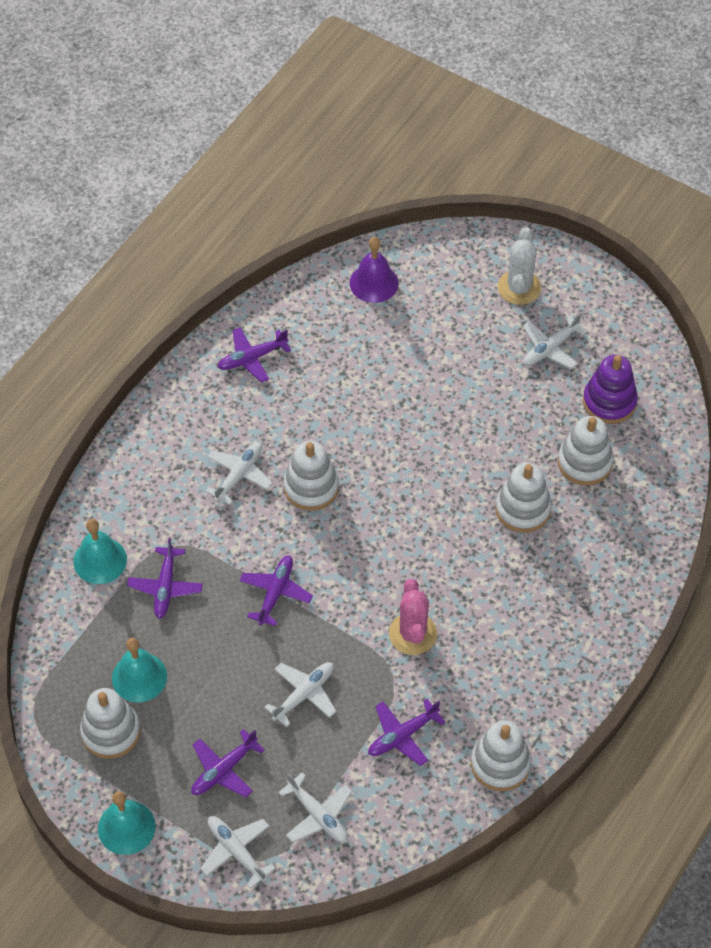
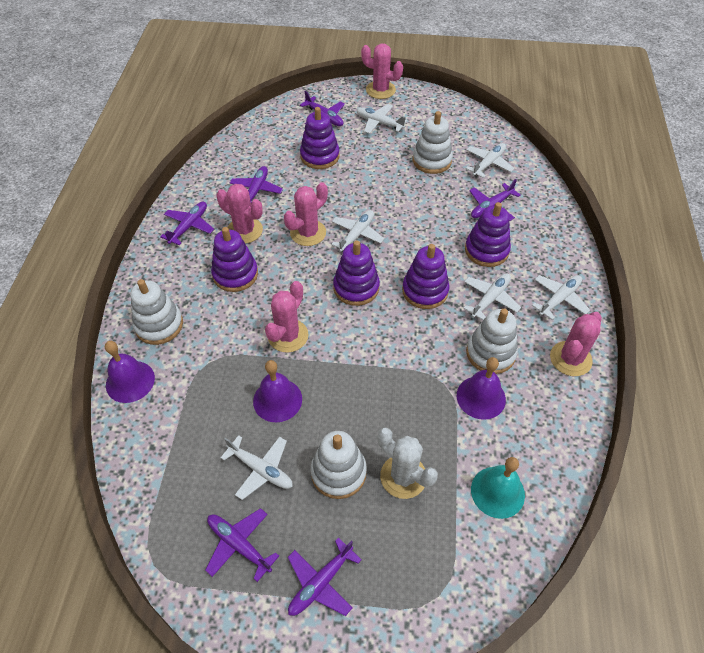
pink cactus: [389,579,437,655] = 1 -> [216,184,263,244] [265,281,308,353] [284,182,328,246] [361,44,403,99] [550,312,602,376] = 5
purple bell: [350,237,399,303] = 1 -> [105,341,155,403] [253,360,302,422] [457,357,506,420] = 3
purple plane: [127,538,203,619] [191,729,265,798] [217,327,291,383] [239,555,313,626] [368,699,445,766] = 5 -> [160,202,214,245] [205,508,279,582] [229,166,283,202] [288,537,362,616] [300,91,345,126] [469,179,521,221] = 6
purple stacking toy: [583,355,638,424] = 1 -> [211,227,258,292] [300,107,340,169] [333,240,380,306] [402,244,450,309] [465,202,511,267] = 5
turquoise bell: [74,519,127,584] [98,791,156,855] [112,638,167,703] = 3 -> [471,457,525,519] = 1
white plane: [200,816,276,889] [206,442,273,505] [264,662,336,727] [278,773,352,843] [523,313,587,369] = 5 -> [220,435,293,500] [331,210,384,252] [357,104,408,134] [463,273,521,320] [466,143,514,178] [532,275,590,320] = 6
white stacking toy: [80,688,140,759] [284,441,339,511] [471,720,531,791] [495,463,552,533] [558,416,614,486] = 5 -> [131,279,183,345] [310,431,367,499] [413,111,453,174] [466,309,518,374] = 4

